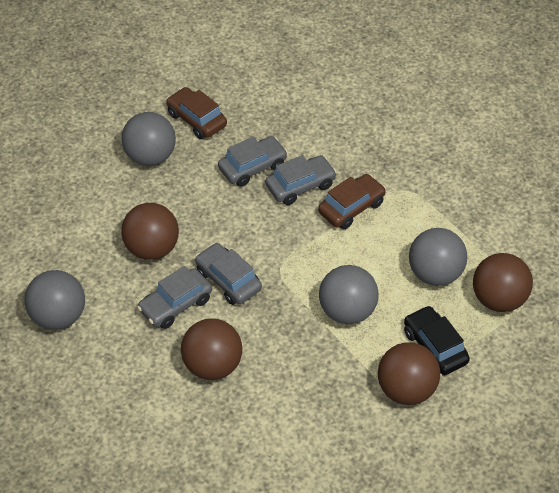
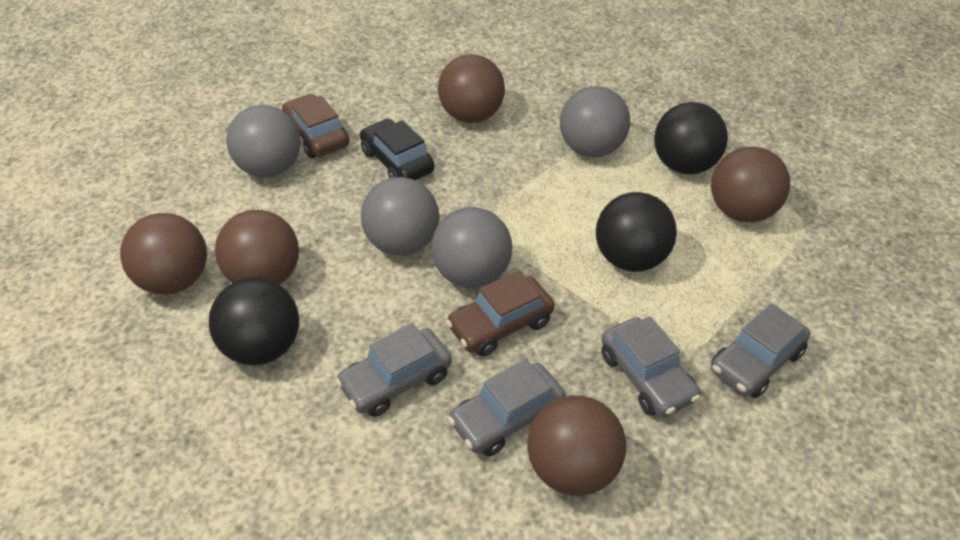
black ball: none = 0 -> [209,278,299,365] [596,192,677,272] [654,102,728,174] = 3
brown ball: [121,203,179,260] [181,318,242,380] [378,342,440,405] [473,253,533,312] = 4 -> [120,213,207,295] [215,210,299,285] [438,54,505,123] [527,395,626,496] [711,147,790,223] = 5

